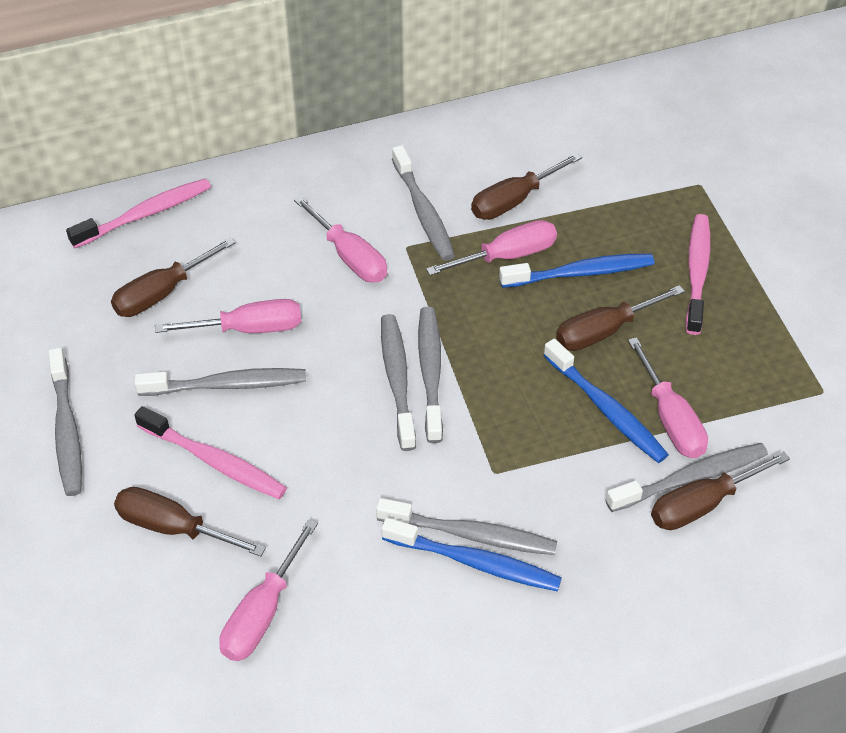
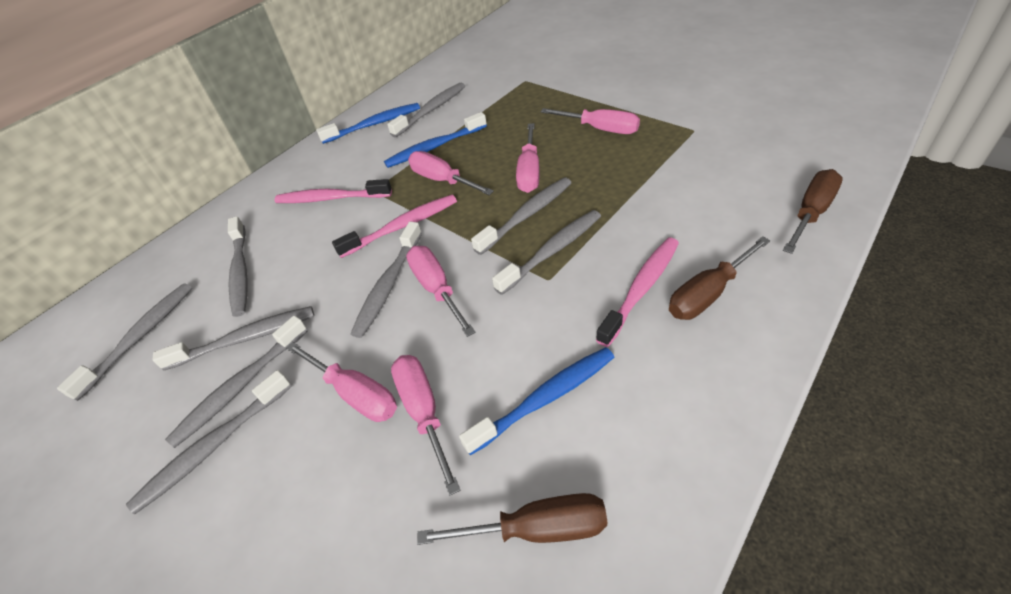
brown screwdriver: [111,238,235,317] [114,487,266,557] [471,153,582,220] [556,285,685,351] [651,451,790,530] = 5 -> [417,493,607,545] [669,236,771,320] [783,169,843,254] = 3
grey toothbrush: [48,348,82,496] [134,368,306,396] [376,498,557,555] [381,314,416,451] [392,145,455,261] [418,307,443,443] [606,443,768,512] = 7 -> [57,283,192,401] [126,370,292,514] [153,306,314,370] [165,316,308,448] [228,216,248,317] [351,222,422,338] [387,83,465,137] [471,178,572,255] [492,210,601,295] = 9
pink screwdriver: [155,299,301,333] [219,519,318,661] [294,196,387,282] [426,220,557,275] [628,337,708,458] = 5 -> [286,342,397,422] [391,355,460,495] [406,246,475,337] [408,151,494,195] [516,123,540,193] [541,108,640,134] = 6

